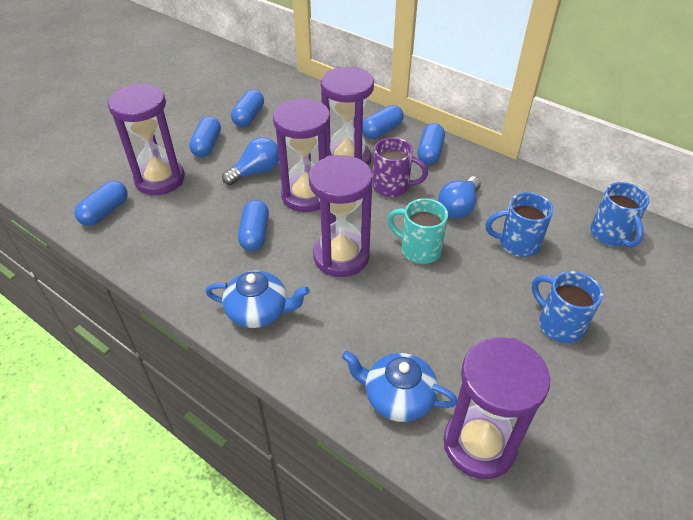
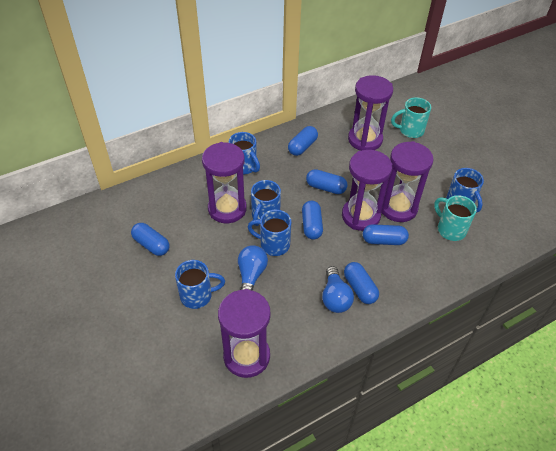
blue mug: [485,192,553,257] [532,271,603,343] [590,182,650,248] = 3 -> [175,260,225,309] [229,132,260,175] [248,210,291,256] [251,180,281,226] [446,168,484,213] = 5
blue teapot: [206,271,310,328] [342,351,457,422] = 2 -> none = 0
purple mug: [373,137,428,197] = 1 -> none = 0
turquoise mug: [387,198,448,264] = 1 -> [391,97,431,138] [434,195,477,241] = 2

